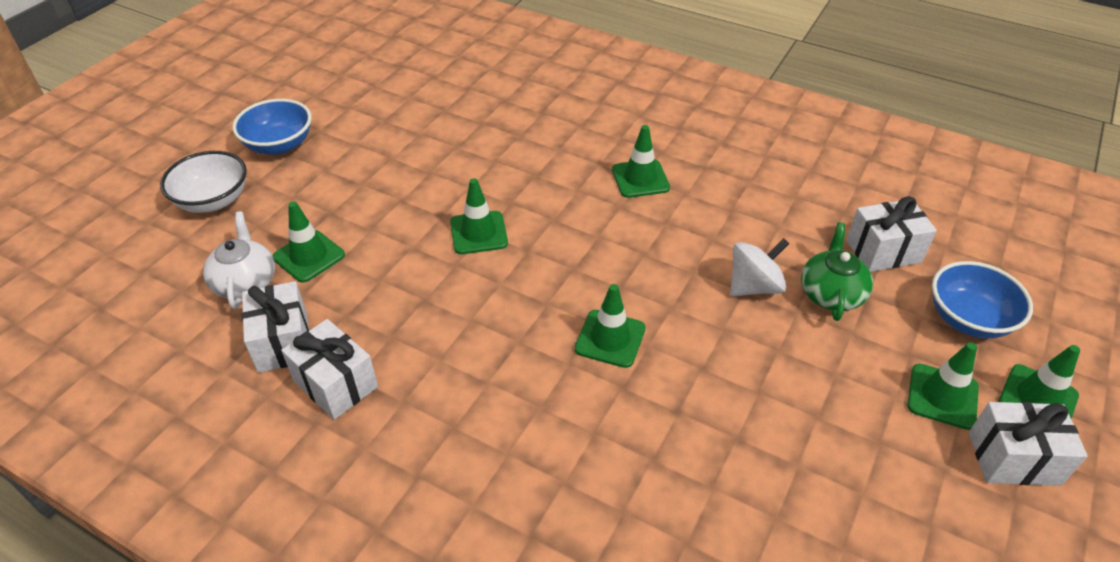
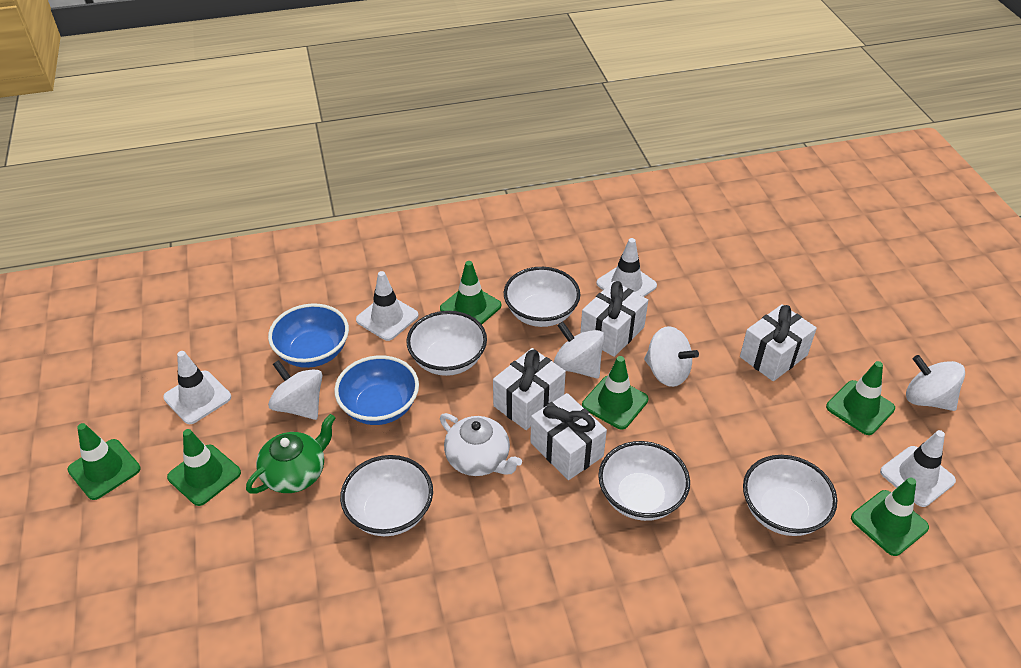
white bowl: [160,151,247,213] = 1 -> [340,455,433,536] [407,311,487,376] [504,267,580,327] [598,441,690,521] [743,455,837,536] = 5
white spinning top: [730,238,789,296] = 1 -> [268,360,322,420] [554,321,605,379] [644,326,699,387] [906,355,965,411] = 4
white traffic cone: none = 0 -> [163,351,231,424] [356,271,419,341] [596,238,657,297] [880,430,956,507] = 4

